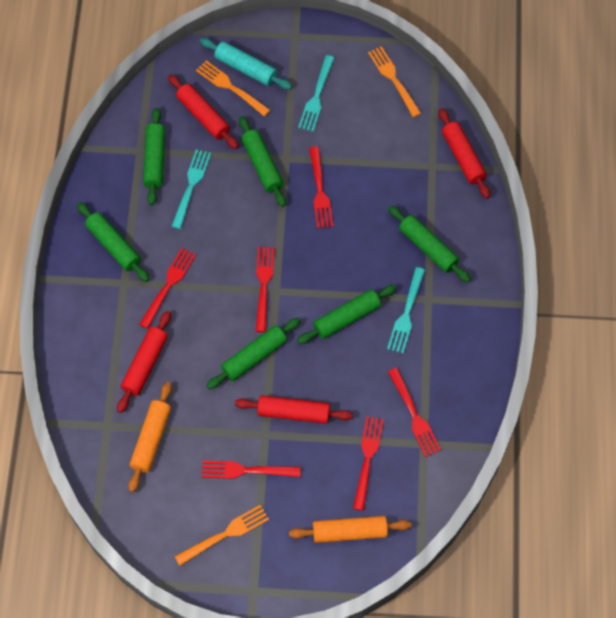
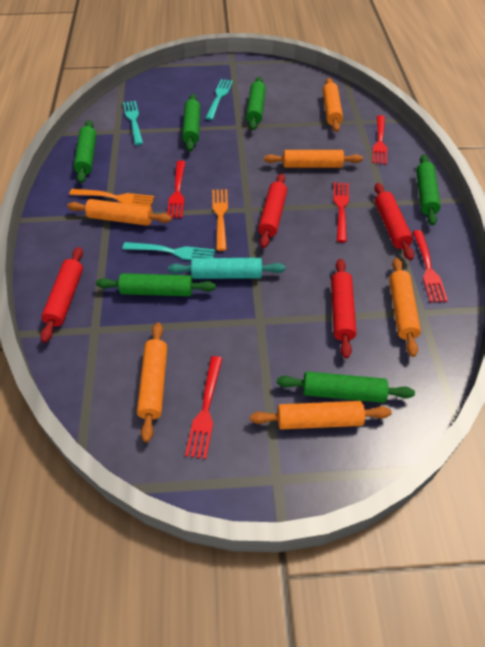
orange fork: [175,505,269,566] [196,60,270,117] [368,46,421,117] = 3 -> [69,189,154,207] [212,189,228,251] = 2
orange rolling pin: [128,382,172,492] [289,516,411,543] = 2 -> [67,199,172,226] [137,323,167,442] [250,401,392,429] [264,150,363,168] [323,78,343,132] [389,258,421,357] = 6
red fork: [139,248,196,329] [202,460,301,479] [256,247,275,332] [309,147,334,229] [353,416,384,511] [388,368,441,457] = 6 -> [167,161,185,218] [185,356,222,459] [334,182,349,242] [372,115,387,164] [413,230,448,302] = 5

